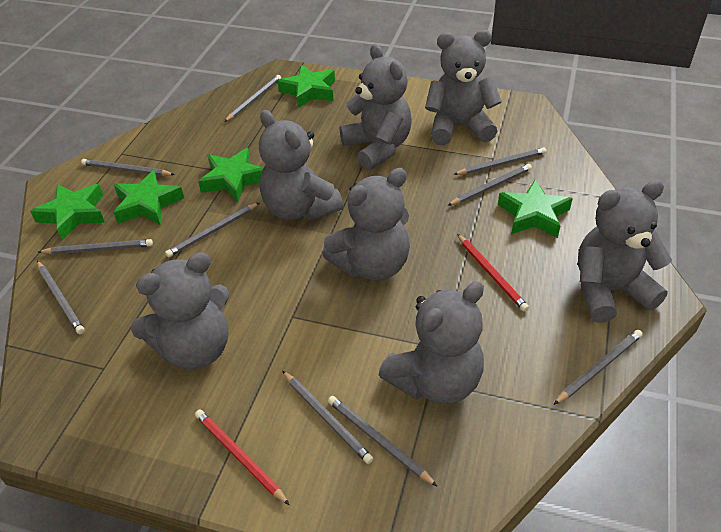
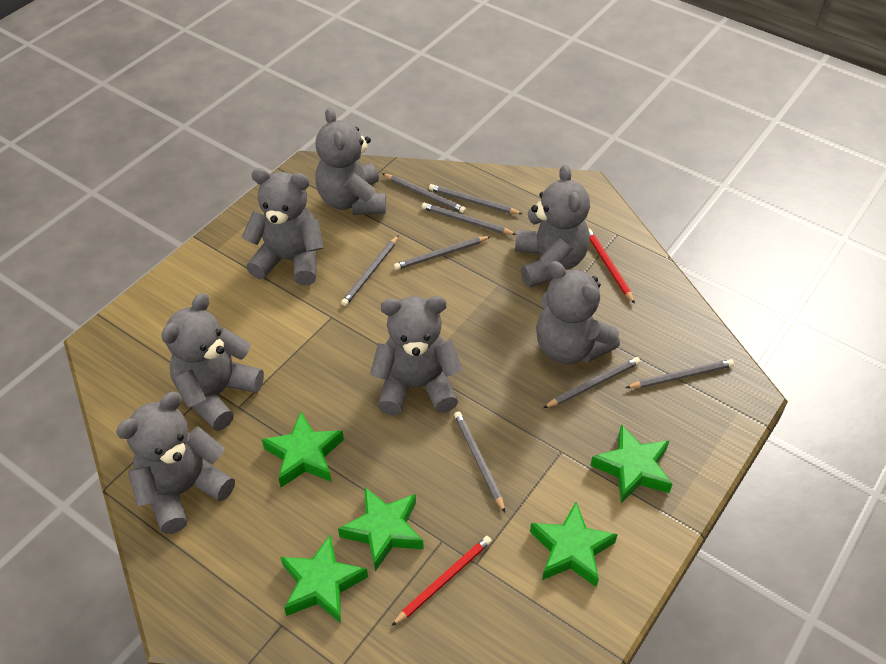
grey pencil: [37,261,85,334] [38,239,153,254] [81,159,175,176] [165,203,259,257] [224,75,281,122] [282,371,374,464] [328,396,438,487] [447,164,532,206] [453,147,547,175] [554,330,643,405] = 10 -> [341,235,399,306] [382,173,466,213] [394,236,491,270] [422,203,516,235] [429,184,522,214] [454,411,505,512] [543,357,640,408] [626,359,734,388] = 8

